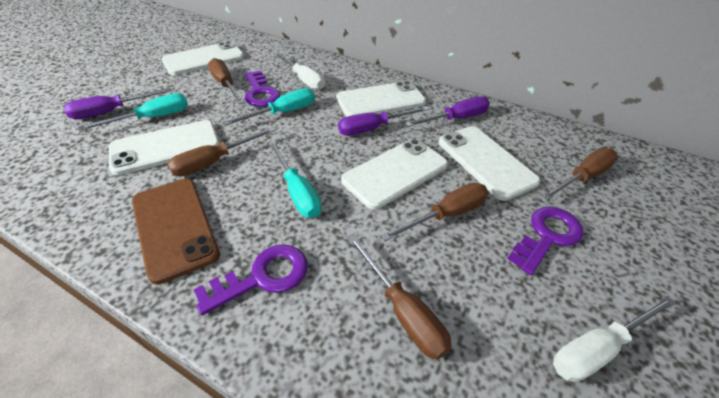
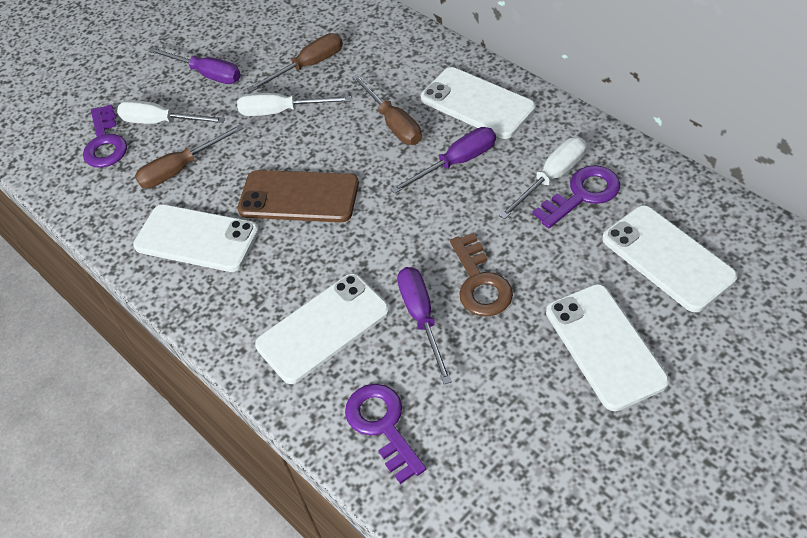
brown key: none = 0 -> [450,233,513,317] = 1
brown screwdriver: [168,127,276,177] [208,58,244,104] [348,235,452,360] [381,183,488,241] [542,148,618,200] = 5 -> [135,124,244,188] [247,33,343,92] [352,74,422,145] = 3
turquoise screwdriver: [78,93,188,131] [223,88,315,126] [268,141,322,218] = 3 -> none = 0
white screwdriver: [273,52,325,90] [553,296,676,382] = 2 -> [117,100,225,124] [237,93,351,116] [499,137,586,219] = 3

